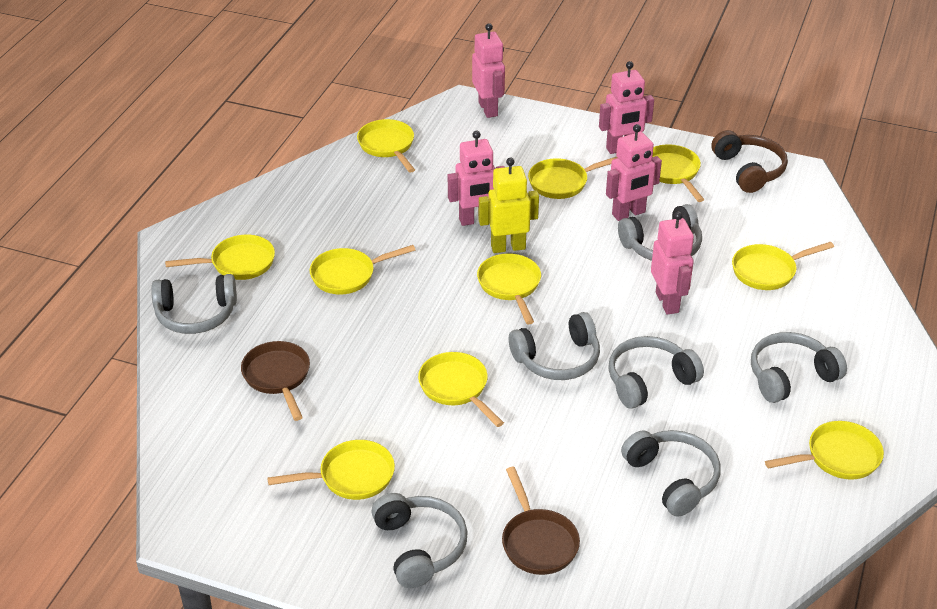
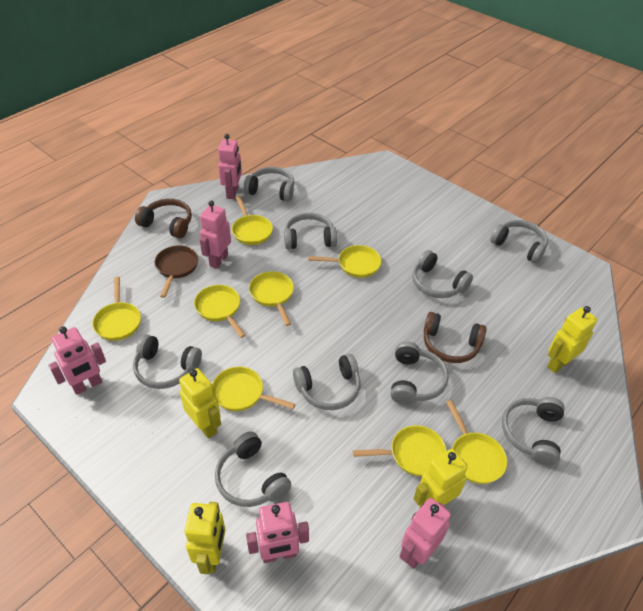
brown headphones: [712,130,788,193] = 1 -> [135,199,192,238] [424,312,486,363] = 2
brown pan: [241,341,310,421] [502,467,580,575] = 2 -> [155,245,198,298] = 1
grey headphones: [151,274,237,334] [371,493,468,588] [509,312,600,380] [608,336,704,409] [618,204,702,261] [621,430,721,517] [751,332,847,403] = 7 -> [133,334,202,389] [215,431,291,507] [244,167,294,202] [284,213,337,249] [293,354,361,410] [391,341,449,404] [412,250,473,298] [490,220,548,263] [502,397,565,466] = 9
yellow pan: [165,235,275,280] [267,440,395,500] [310,245,416,295] [357,119,415,173] [418,352,504,427] [477,253,541,324] [528,157,617,199] [652,144,704,202] [732,242,834,290] [765,421,884,480] = 10 -> [92,276,141,341] [194,285,246,338] [212,367,295,411] [232,196,273,245] [249,271,294,326] [308,245,381,278] [353,425,447,476] [446,400,507,484] = 8
yellow robot: [479,158,539,253] = 1 -> [179,368,221,439] [184,502,226,574] [413,449,468,508] [547,306,598,373] = 4

